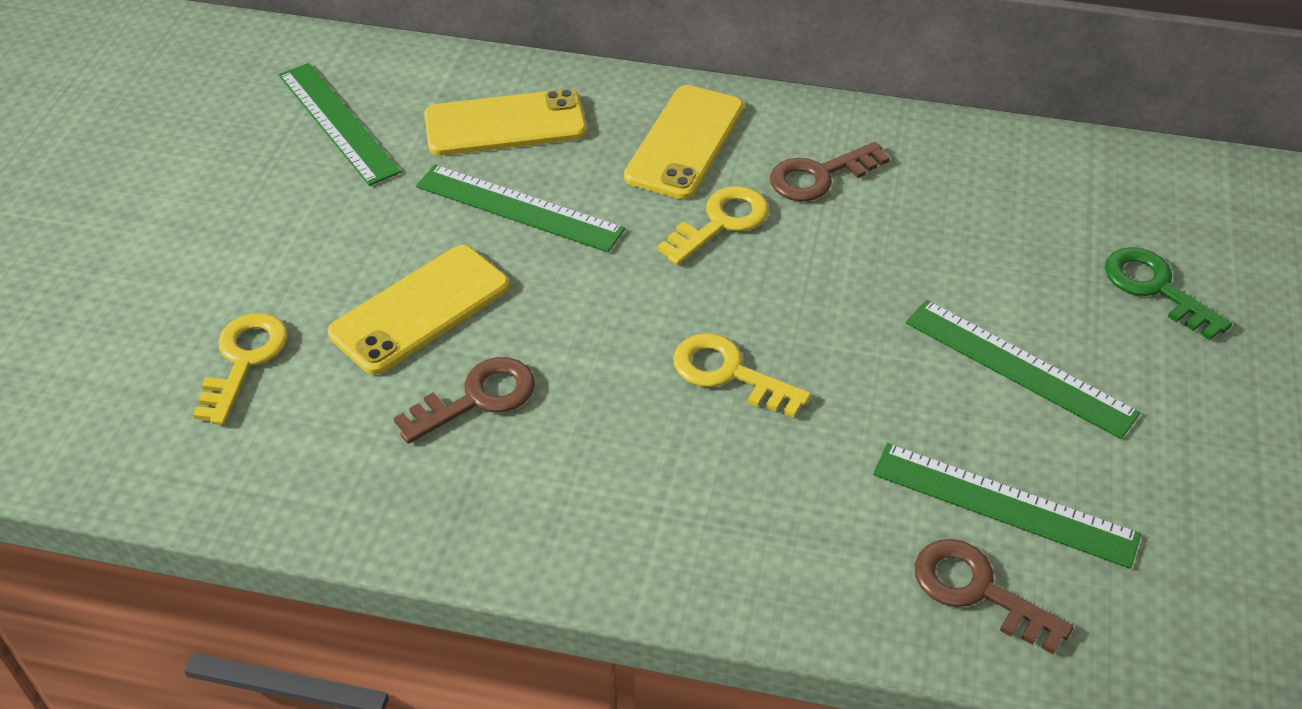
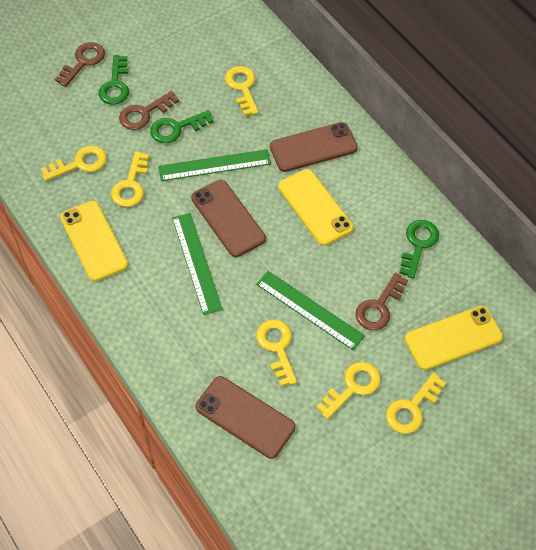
brown phone: none = 0 -> [191,180,266,257] [195,376,296,458] [270,122,358,172] = 3
green key: [1105,247,1232,340] = 1 -> [99,55,129,105] [150,110,214,143] [399,220,439,278] = 3
green ruler: [279,63,401,186] [416,164,625,252] [873,443,1141,569] [906,300,1141,439] = 4 -> [158,149,271,181] [172,213,223,315] [256,271,365,350] = 3
yellow key: [193,313,288,425] [657,186,769,265] [673,333,811,418] = 3 -> [41,146,106,181] [111,151,149,207] [225,66,258,116] [256,320,297,386] [316,362,380,419] [386,373,446,434] = 6

